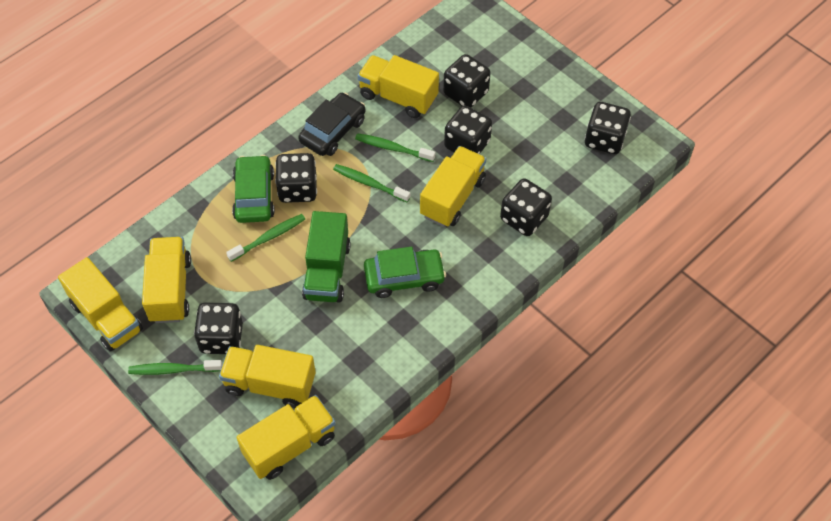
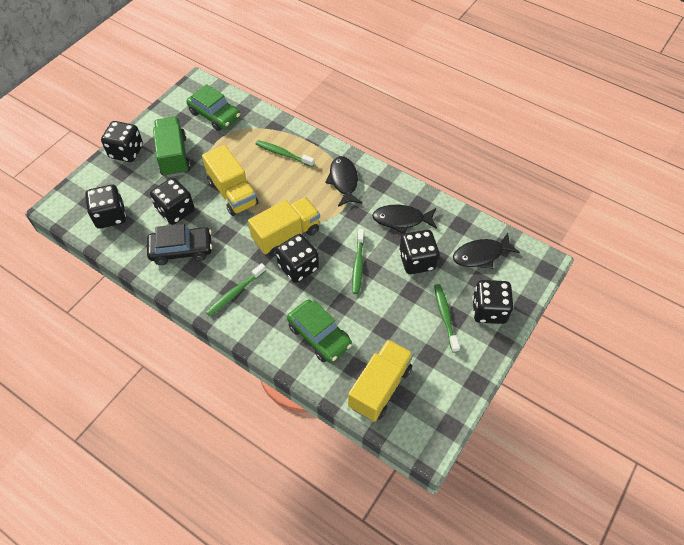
black fish: none = 0 -> [325,156,362,207] [372,205,437,234] [453,233,520,269] = 3
yellow truck: [58,257,143,352] [142,237,191,323] [219,345,316,408] [237,395,336,480] [358,55,439,118] [420,146,486,227] = 6 -> [202,145,258,216] [248,197,320,257] [348,339,413,422] = 3

